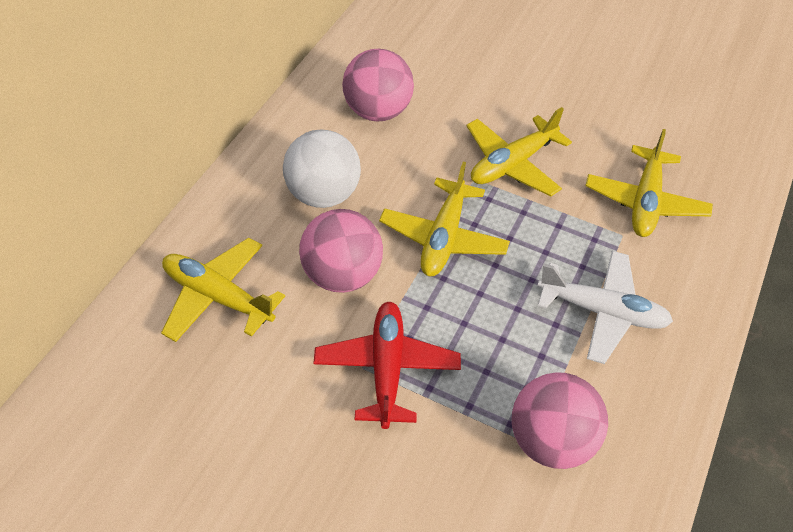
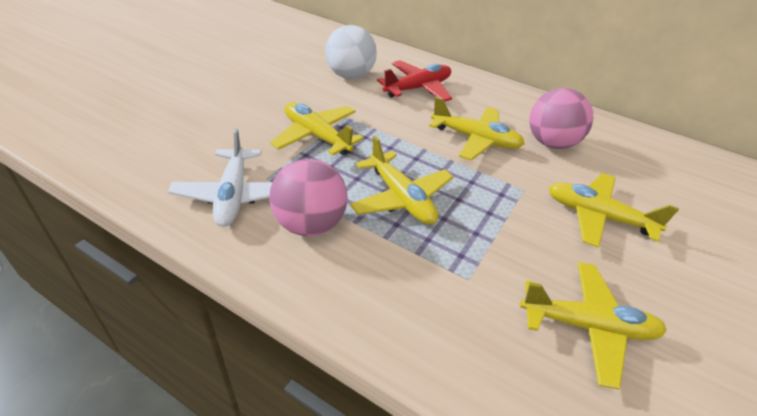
pink ball: [299,209,383,293] [342,49,414,122] [512,372,608,469] = 3 -> [269,159,348,236] [529,88,593,149] = 2
yellow plane: [161,238,285,342] [379,162,510,276] [466,107,572,197] [585,129,713,237] = 4 -> [270,102,364,155] [350,136,453,225] [429,97,525,160] [520,262,667,390] [548,173,679,248] = 5

